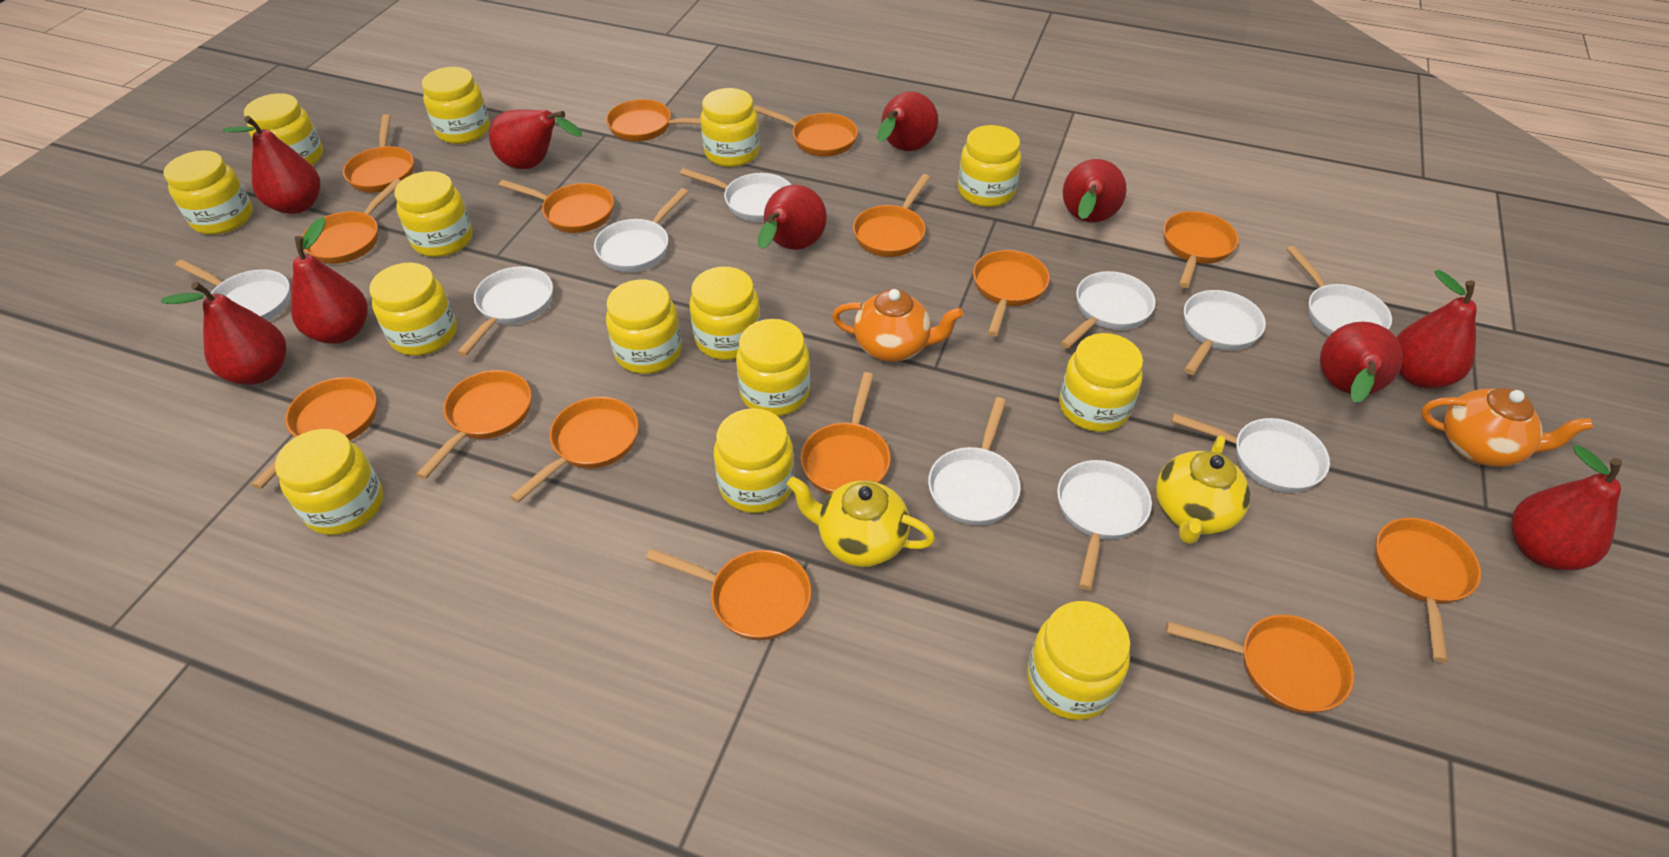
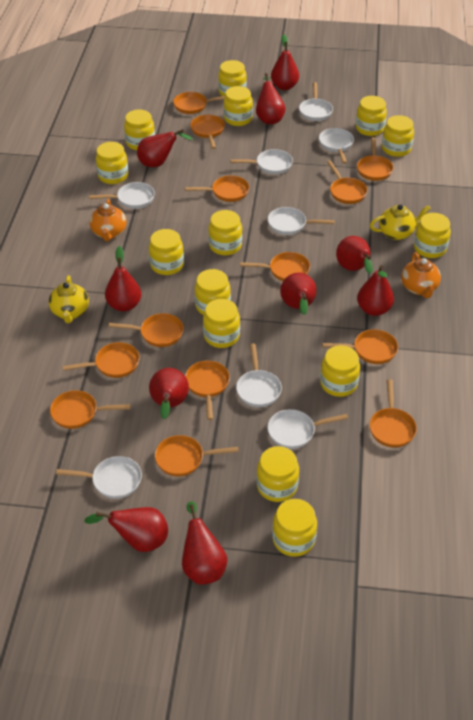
orange pan: [252,377,377,489] [302,179,401,264] [343,114,414,193] [416,370,531,479] [499,180,614,233] [510,397,639,503] [606,99,701,142] [646,549,811,640] [754,105,858,156] [801,372,891,495] [853,174,930,257] [973,250,1050,337] [1163,211,1239,288] [1166,615,1354,714] [1375,518,1481,663] = 15 -> [50,390,130,429] [62,342,140,378] [109,313,184,347] [155,435,239,477] [173,92,225,114] [185,175,249,202] [185,361,230,420] [190,115,225,149] [240,252,310,281] [322,329,398,364] [327,160,368,204] [357,137,393,181] [369,379,417,448] = 13
white pan: [175,259,291,321] [457,266,553,356] [594,188,688,272] [680,168,791,222] [928,397,1021,525] [1057,460,1152,590] [1061,271,1156,349] [1171,413,1330,493] [1184,290,1266,375] [1287,246,1392,336] = 10 -> [56,456,142,499] [89,182,155,209] [230,149,293,174] [236,343,282,407] [268,207,335,235] [268,409,348,449] [299,82,333,121] [319,128,354,164] = 8

